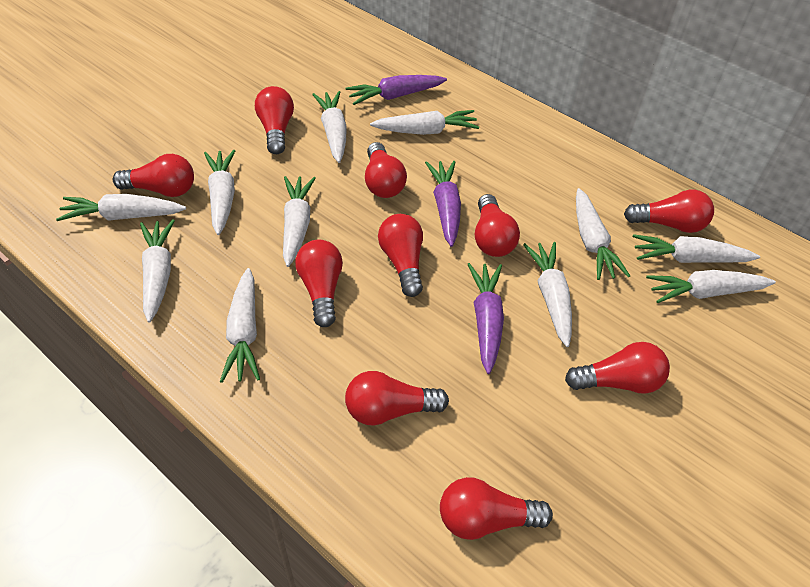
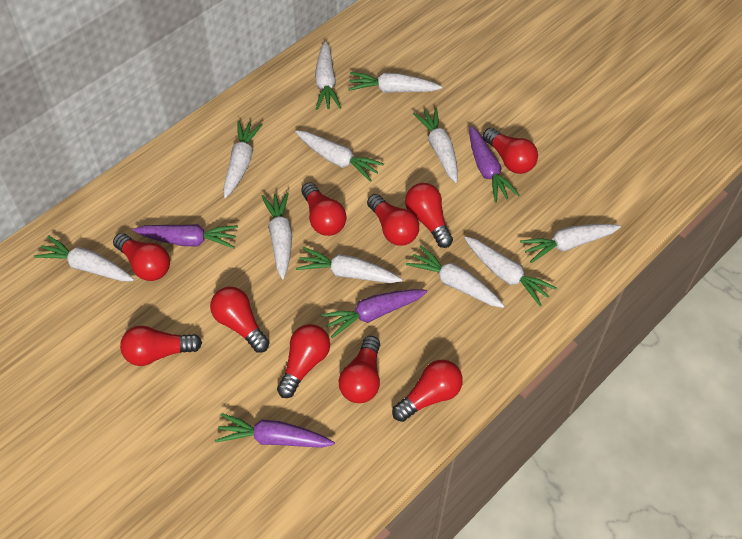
purple carrot: [346,75,447,105] [425,161,461,247] [467,263,504,374] = 3 -> [133,224,238,248] [215,413,335,448] [321,289,427,338] [469,126,520,203] = 4

